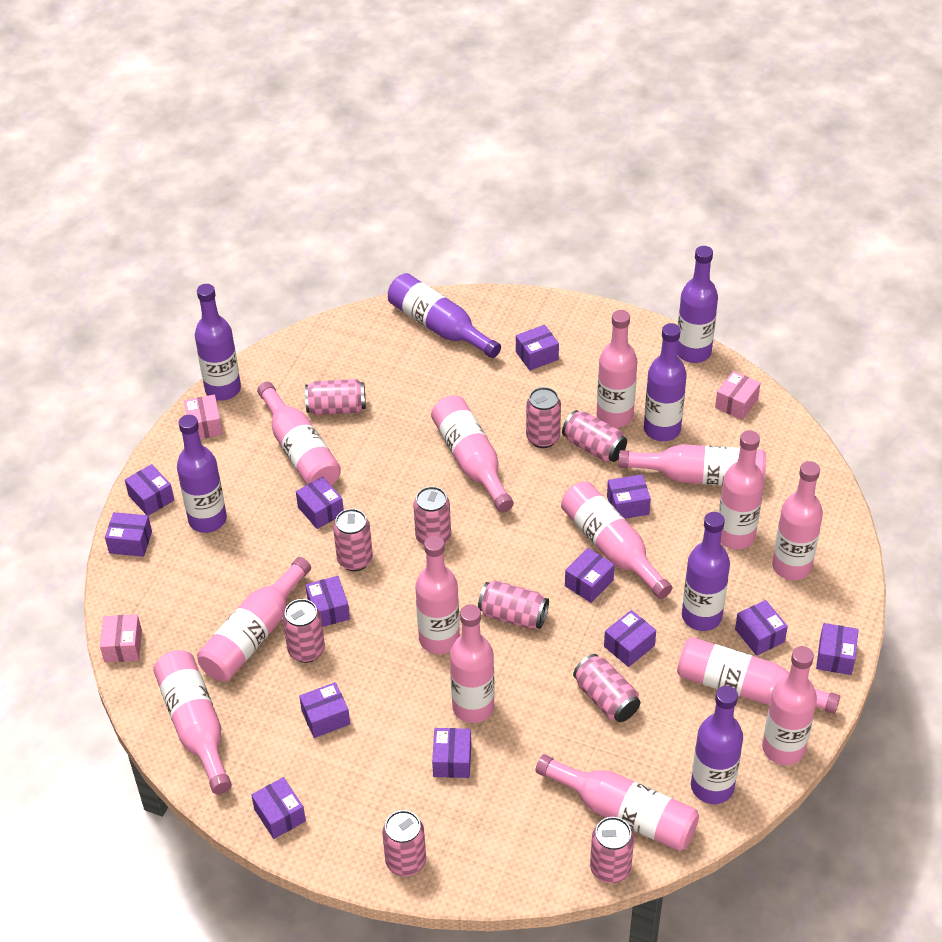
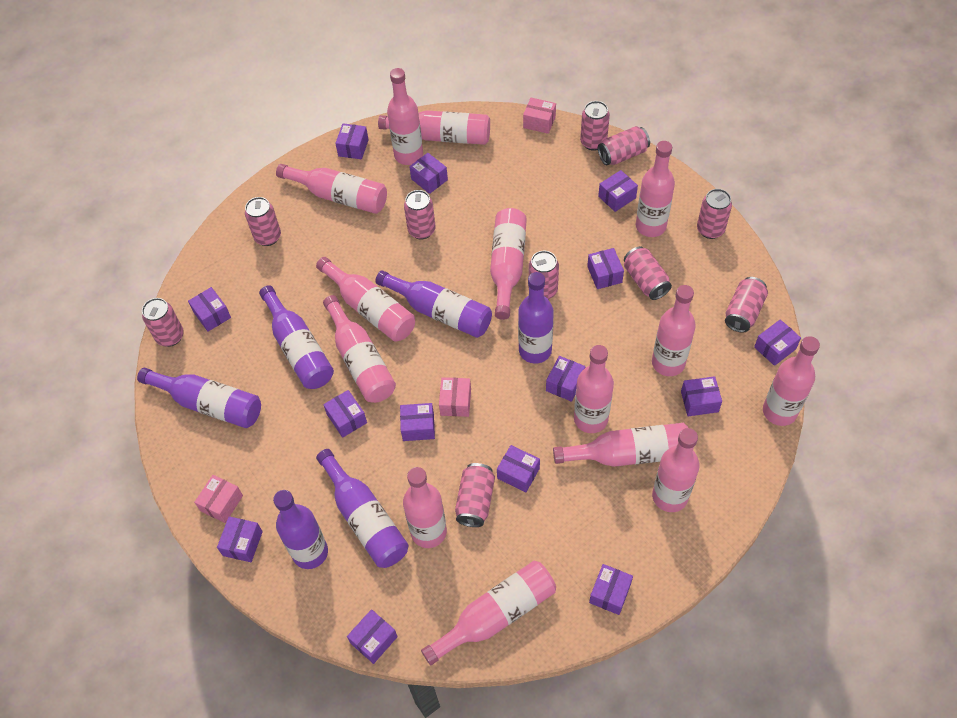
purple bottle: [177,415,227,533] [195,284,241,401] [388,273,501,358] [644,323,687,441] [677,246,718,363] [682,512,730,631] [691,686,743,804] = 7 -> [137,368,261,428] [259,285,334,389] [273,490,328,569] [316,449,409,568] [375,270,492,338] [518,272,554,364] = 6
purple box: [105,512,152,557] [125,464,174,516] [251,777,306,839] [296,477,344,529] [299,682,350,738] [306,576,350,627] [432,728,471,778] [516,325,559,371] [565,548,615,603] [604,610,656,667] [607,474,651,519] [735,600,788,656] [816,623,859,675] = 13 -> [188,287,231,331] [217,516,263,562] [323,390,367,438] [335,123,369,159] [347,609,398,664] [400,403,435,441] [409,153,448,194] [497,445,540,493] [546,356,585,402] [587,248,624,289] [589,564,633,615] [598,170,638,212] [681,376,722,416] [754,319,801,366] = 14

